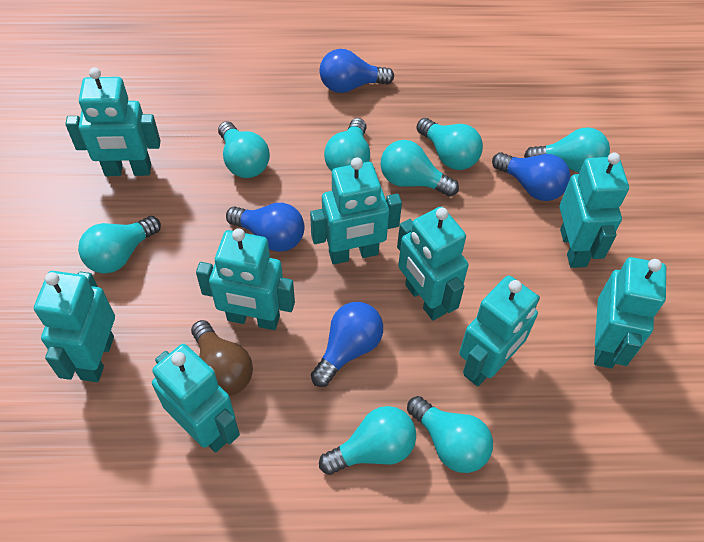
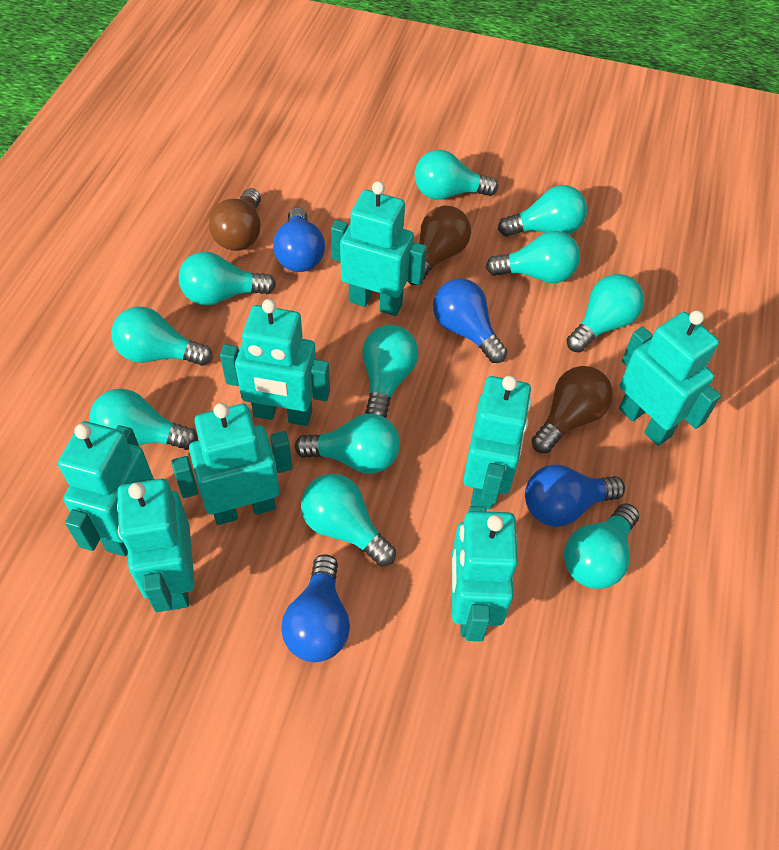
brown light bulb: [191,320,253,396] = 1 -> [209,188,261,251] [407,206,471,285] [531,366,613,453] = 3
turquoise light bulb: [78,216,161,274] [218,121,270,178] [319,406,416,475] [324,118,370,171] [381,140,459,197] [407,396,493,473] [416,118,483,170] [524,127,610,173] = 8 -> [89,389,198,450] [111,307,213,366] [178,252,276,306] [295,414,400,474] [301,474,396,566] [362,325,419,418] [415,150,498,200] [486,231,580,283] [498,185,587,237] [564,503,639,589] [566,274,644,352] = 11
turquoise robot: [34,271,115,382] [65,67,160,176] [152,344,240,453] [196,228,295,330] [310,157,402,264] [397,207,469,320] [459,275,540,386] [560,153,629,268] [594,257,666,368] = 9 -> [58,421,154,557] [117,479,195,612] [172,403,293,525] [220,299,330,426] [331,181,427,316] [451,506,518,641] [463,375,532,510] [619,310,721,446] = 8

